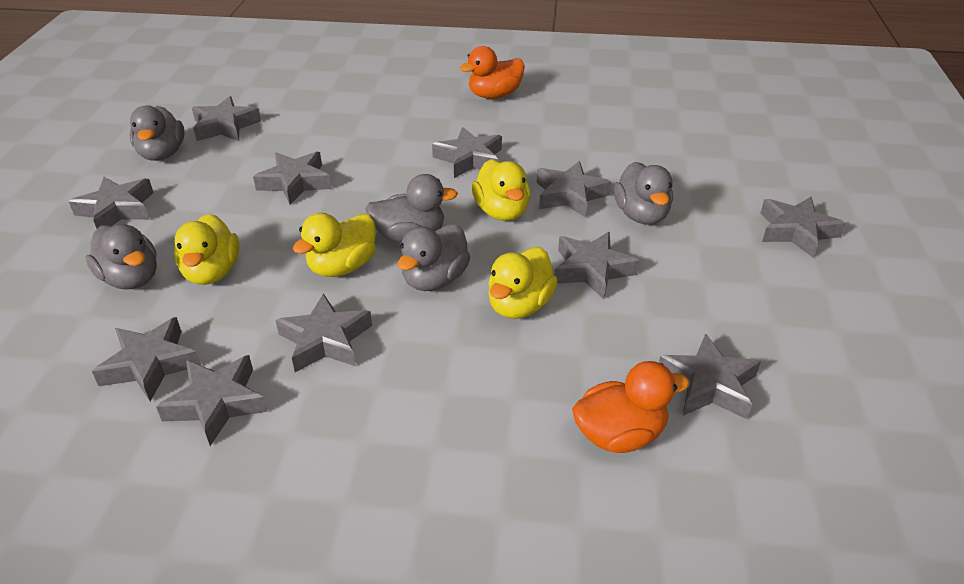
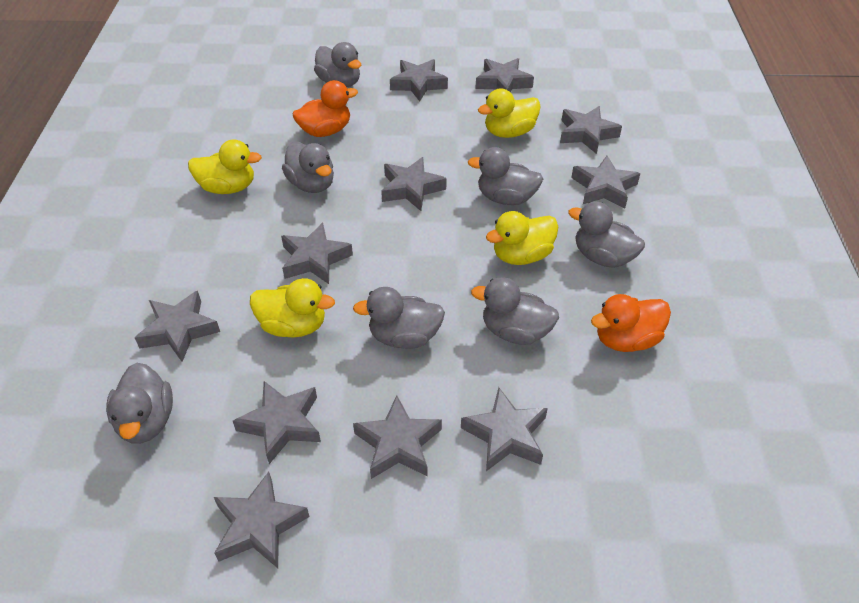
grey duck: [86,224,157,289] [130,106,185,161] [365,174,458,243] [397,224,470,291] [614,162,673,225] = 5 -> [106,363,173,444] [282,142,334,193] [314,42,361,88] [353,287,445,349] [468,147,543,205] [471,277,559,345] [568,202,645,268] = 7

